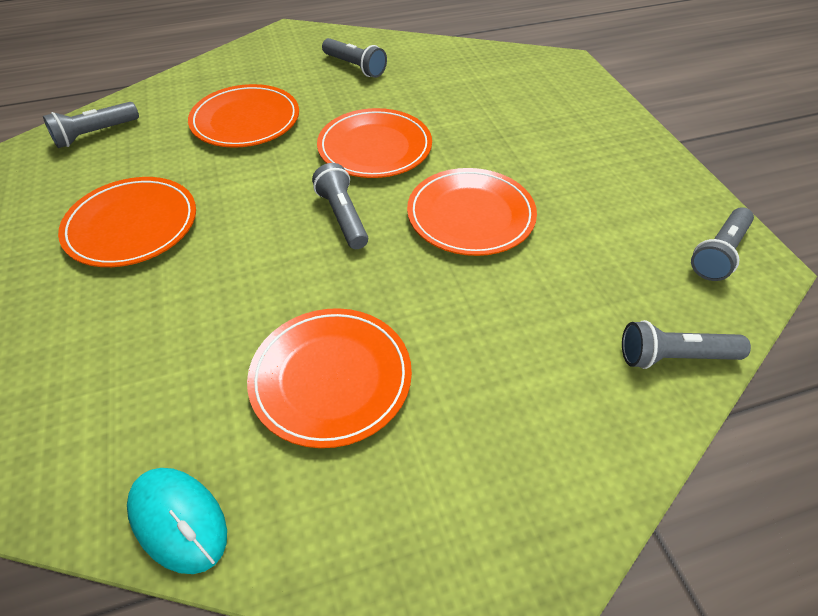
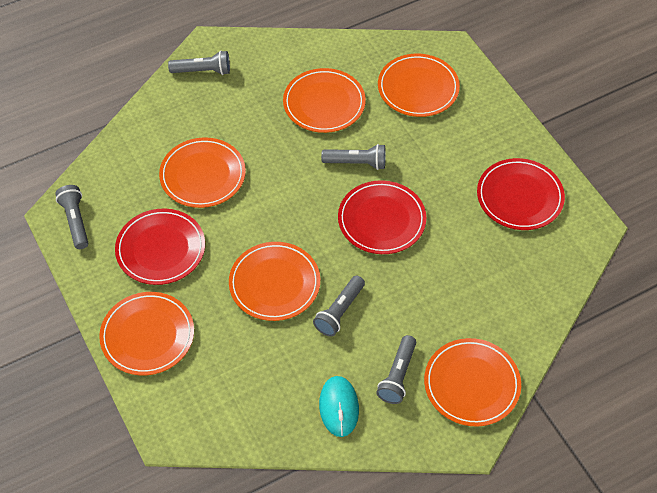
orange plate: [58,177,196,267] [188,84,299,148] [247,308,412,448] [317,108,432,178] [407,168,537,256] = 5 -> [99,292,194,375] [159,138,246,208] [229,242,320,321] [283,68,366,133] [378,54,460,117] [424,338,521,426] = 6
red plate: none = 0 -> [115,209,205,285] [338,180,426,254] [477,158,565,230] = 3

